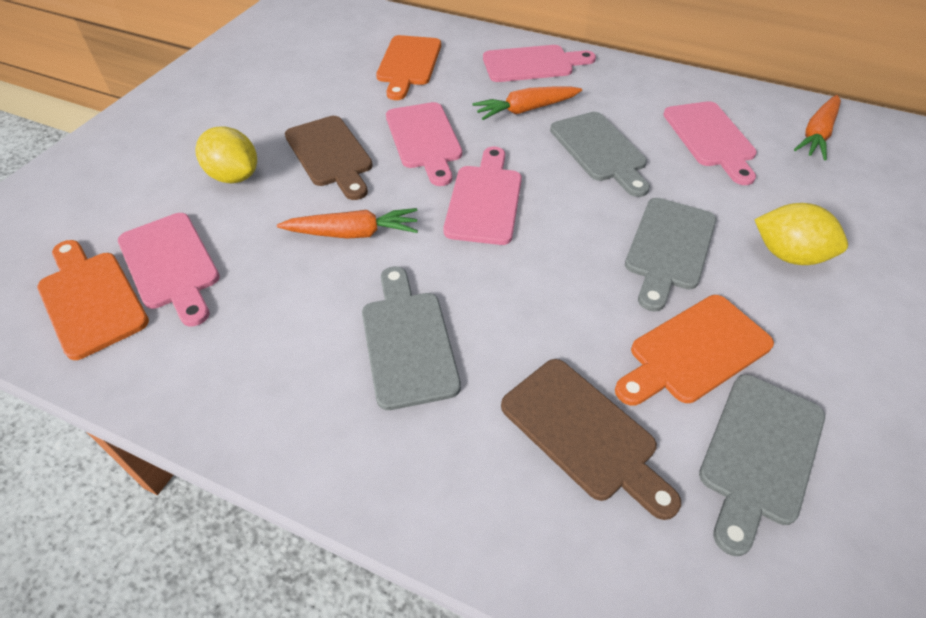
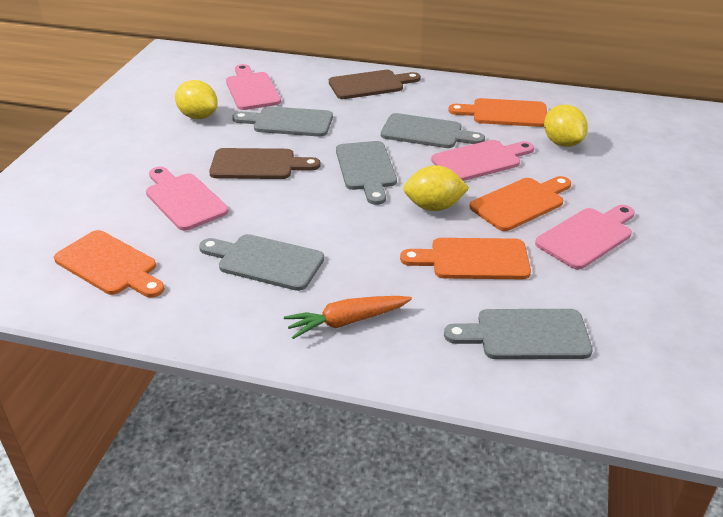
grey cutting board: [362,267,461,410] [550,112,650,197] [625,198,716,312] [699,374,825,556] = 4 -> [199,234,324,291] [232,106,333,137] [336,141,397,205] [381,113,485,148] [444,309,593,359] = 5
orange carrot: [277,208,418,239] [472,87,582,120] [794,95,841,161] = 3 -> [284,296,412,339] = 1
orange cutting board: [37,240,149,360] [376,35,441,100] [615,295,774,406] = 3 -> [54,230,165,298] [400,238,531,279] [448,98,547,127] [469,176,571,231] = 4
pink cutting board: [118,213,220,326] [386,102,462,186] [443,147,522,245] [483,45,596,82] [663,101,757,185] = 5 -> [146,167,229,231] [226,64,281,110] [431,140,534,181] [535,205,635,270] = 4
yellow lemon: [195,126,257,183] [754,203,848,265] = 2 -> [175,80,218,119] [403,165,469,211] [544,105,588,147] = 3

